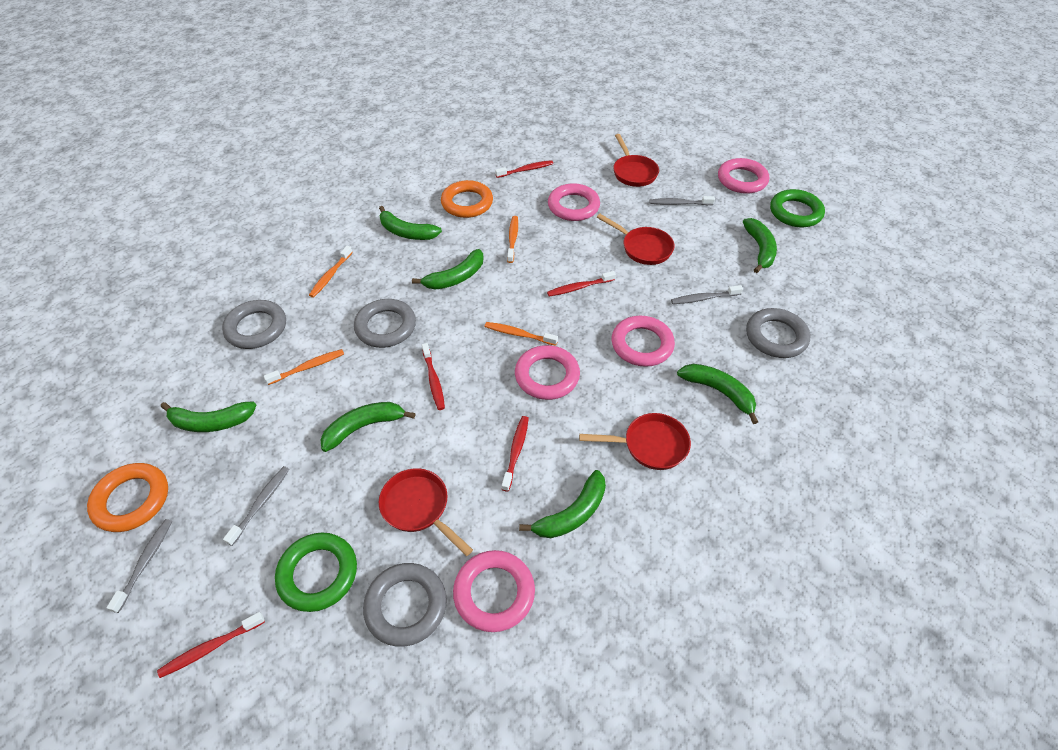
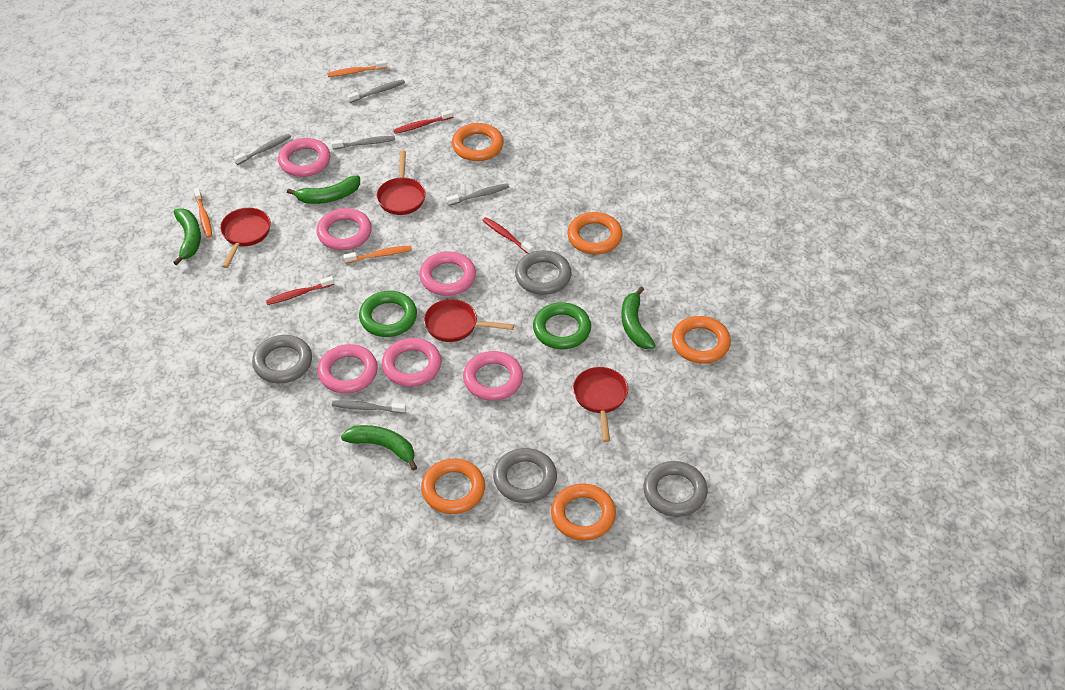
green banana: [161,401,256,432] [321,402,415,452] [379,206,442,240] [412,249,484,290] [519,470,606,538] [677,364,758,424] [743,218,777,273] = 7 -> [173,208,201,265] [287,175,360,204] [341,425,417,471] [622,287,656,349] = 4
grey toothbrush: [107,519,172,613] [223,466,289,546] [649,196,715,205] [671,285,743,304] = 4 -> [234,134,291,165] [331,136,395,149] [332,400,406,413] [347,80,405,103] [446,183,509,206] = 5
orange ring: [87,463,168,532] [441,180,493,218] = 2 -> [421,459,485,514] [452,123,504,161] [551,483,616,541] [567,212,622,254] [672,316,731,364] = 5
orange toothbrush: [264,349,344,385] [309,246,353,298] [484,322,558,346] [507,216,518,263] = 4 -> [194,188,212,238] [327,60,387,77] [343,245,412,263] = 3
pink ring: [453,550,535,632] [515,345,580,400] [548,183,600,221] [612,316,675,367] [718,158,769,194] = 5 -> [278,138,330,177] [316,208,372,250] [318,344,378,394] [382,338,441,387] [419,251,476,296] [463,351,523,401] = 6
red toothbrush: [157,612,265,678] [422,343,445,410] [495,160,553,178] [501,416,529,492] [547,271,616,297] = 5 -> [266,276,334,305] [394,110,454,134] [482,217,533,254] = 3

